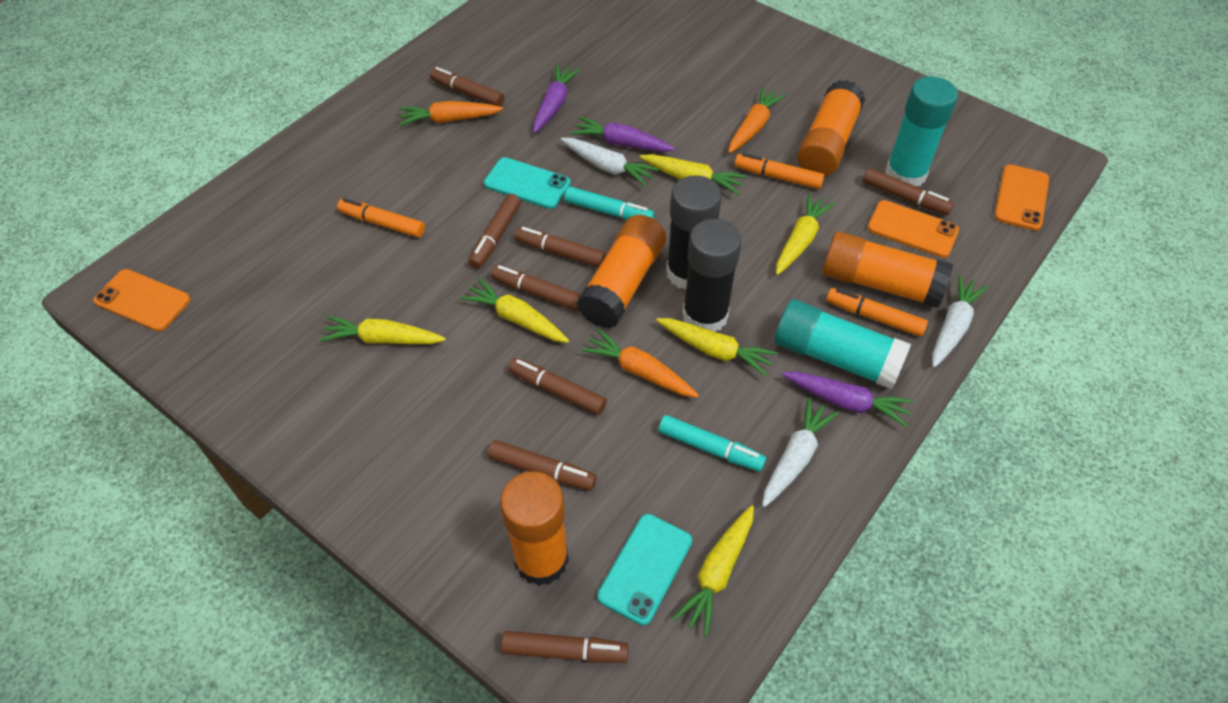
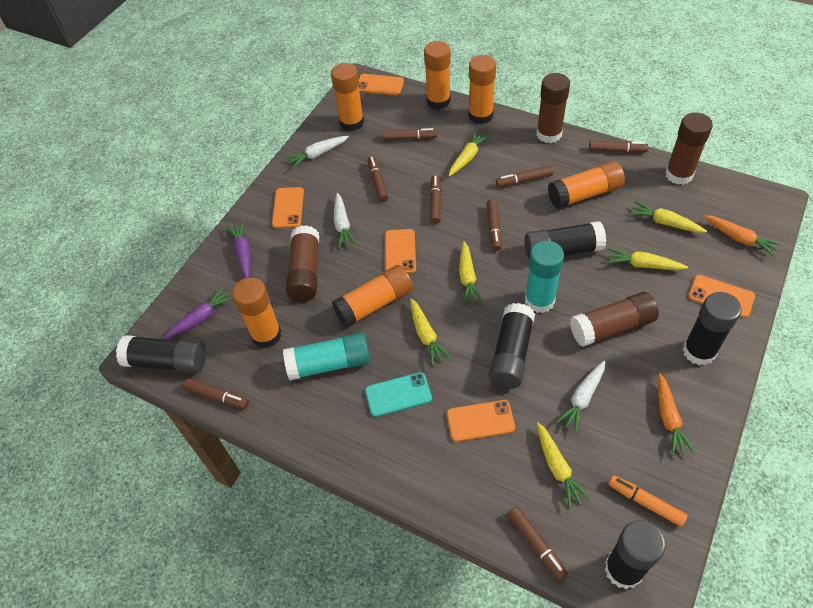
black glue stick: [666,175,722,290] [682,219,742,332] = 2 -> [116,335,206,373] [489,303,535,389] [524,221,606,259] [604,520,666,589] [683,292,742,365] = 5
brown glue stick: none = 0 -> [286,225,319,301] [536,73,570,143] [570,292,659,347] [665,112,713,185] = 4
orange carrot: [399,101,503,126] [581,328,699,398] [729,87,786,153] = 3 -> [658,373,695,456] [704,215,782,257] = 2
orange glue stick: [500,471,569,586] [576,215,666,328] [797,80,865,177] [822,232,953,308] = 4 -> [232,277,281,348] [331,63,364,131] [332,265,413,328] [424,41,451,110] [469,55,496,124] [548,161,625,209] = 6
orange marker: [337,198,425,238] [734,153,824,189] [826,288,928,337] = 3 -> [609,475,688,527] = 1
orange phone: [93,269,191,331] [868,200,959,258] [994,164,1049,231] = 3 -> [272,187,304,228] [359,74,404,95] [385,229,416,274] [447,400,515,442] [688,275,755,318] = 5
purple carrot: [534,64,580,133] [571,116,675,152] [782,372,913,427] = 3 -> [164,287,233,339] [226,221,250,278] = 2
turquoise marker: [564,187,654,220] [658,415,766,472] = 2 -> none = 0
turquoise phone: [484,157,571,209] [597,514,692,625] = 2 -> [365,372,432,417] = 1

